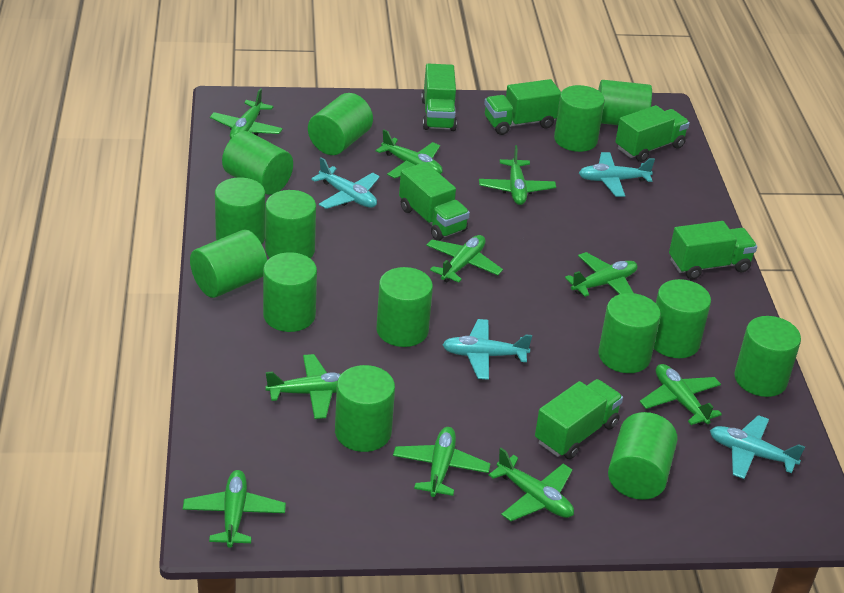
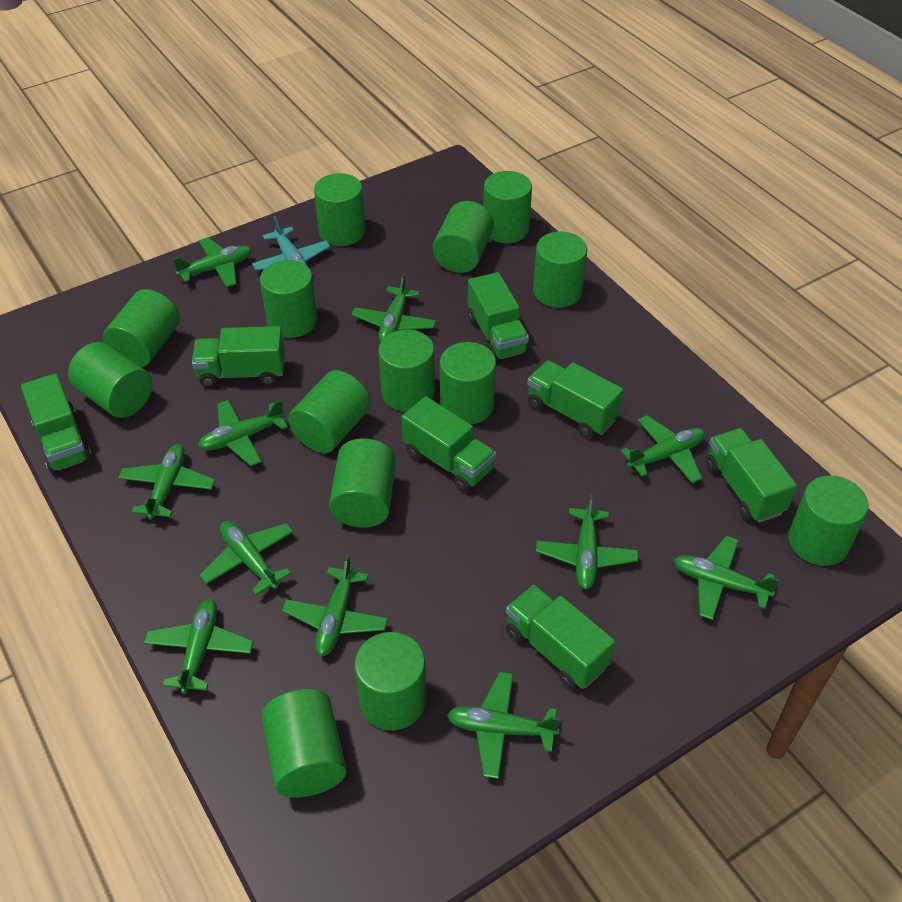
green plane: [183,470,286,548] [210,88,283,139] [265,354,341,419] [376,129,443,178] [393,427,490,497] [426,235,503,283] [479,145,556,205] [489,448,574,521] [565,252,637,297] [640,364,722,425] = 10 -> [118,444,215,520] [144,599,254,694] [173,237,252,287] [198,399,288,466] [200,521,294,595] [282,555,388,656] [351,273,436,342] [447,672,561,779] [536,494,638,589] [621,415,705,483] [674,536,780,620] = 11
green truck: [399,162,470,241] [421,64,457,131] [484,79,561,135] [535,379,623,459] [615,105,690,162] [669,221,757,279] = 6 -> [21,373,92,474] [192,326,285,387] [401,396,496,492] [468,272,529,361] [506,585,615,689] [527,360,624,438] [705,428,797,523] = 7
turquoise plane: [311,157,380,209] [442,319,532,380] [579,152,655,197] [710,415,805,479] = 4 -> [252,216,330,270] = 1

